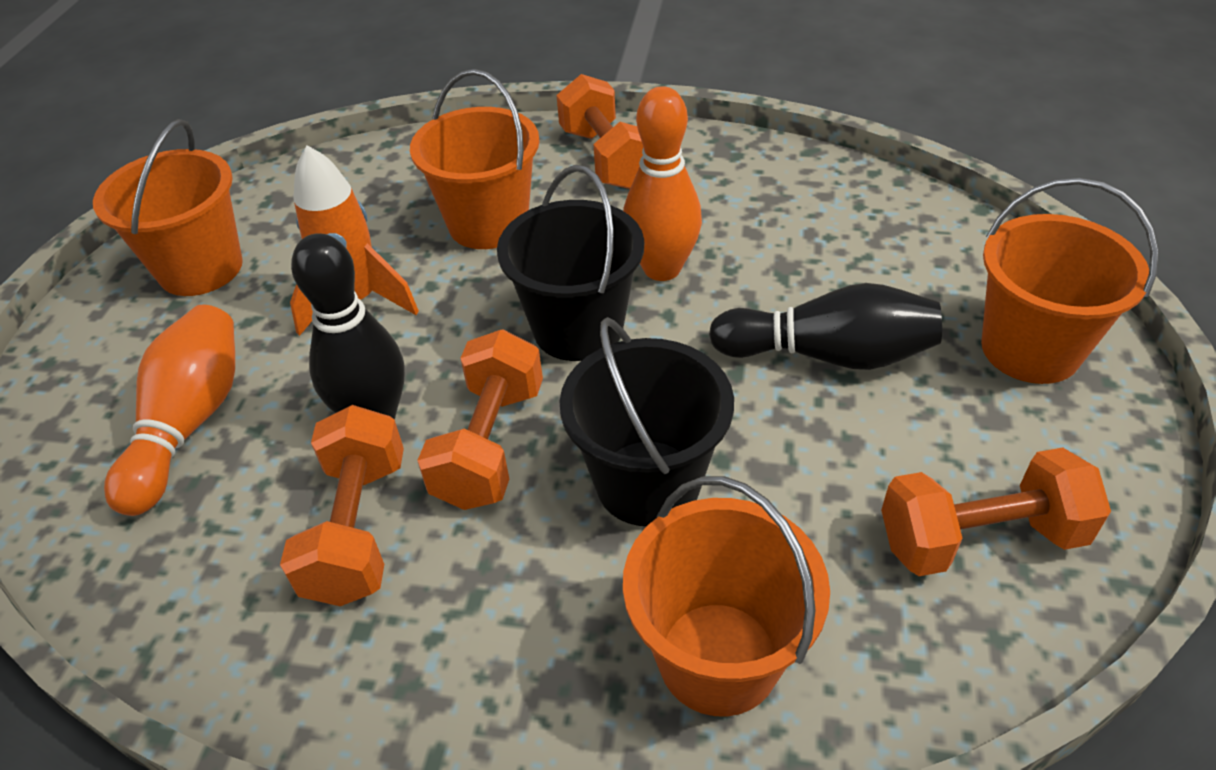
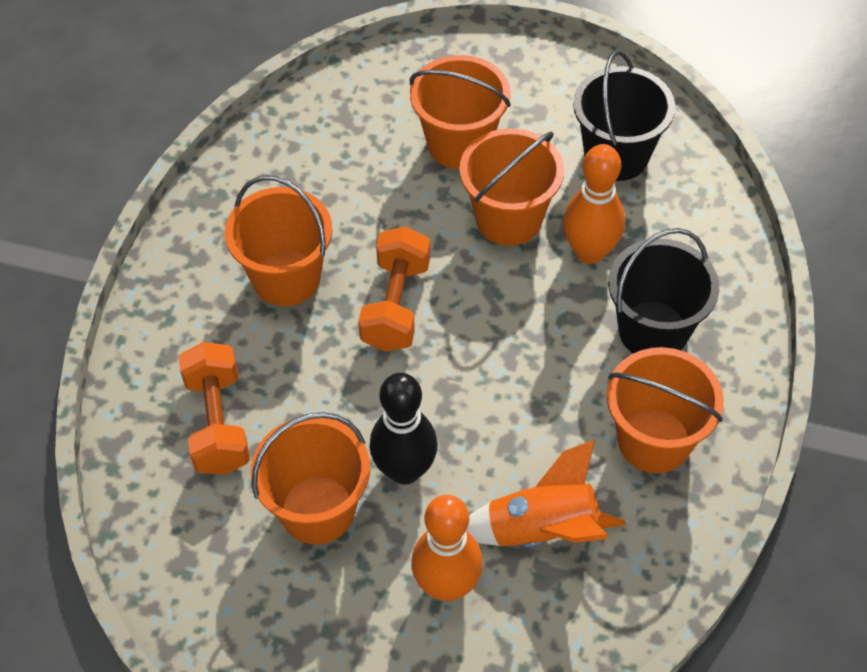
black bowling pin: [291,233,405,420] [709,283,942,370] = 2 -> [370,373,438,485] = 1
orange bucket: [93,119,243,296] [410,69,540,249] [623,476,830,717] [981,178,1158,384] = 4 -> [225,175,332,306] [251,412,370,544] [410,55,511,169] [459,128,564,246] [607,347,724,473] = 5
orange dumbbell: [280,405,404,606] [417,330,543,510] [556,74,643,189] [881,448,1111,576] = 4 -> [179,342,250,475] [358,226,430,352] = 2

